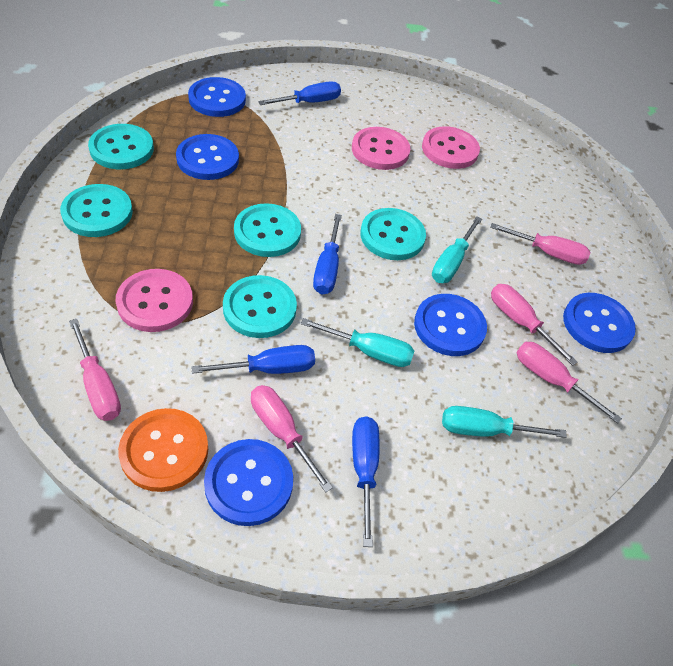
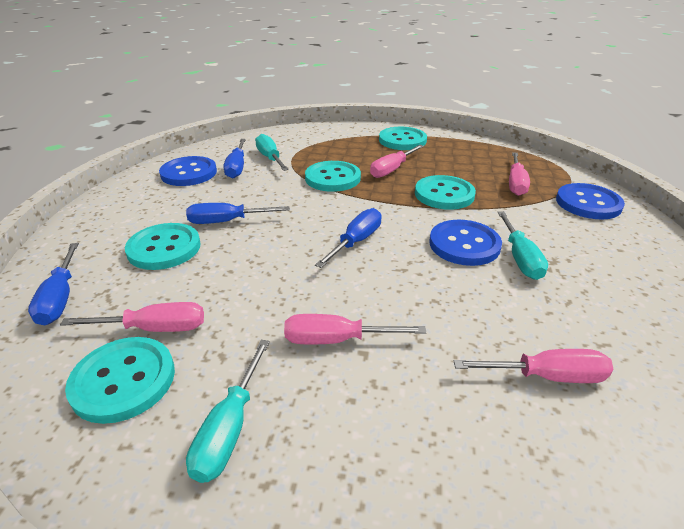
blue button: [176,134,239,180] [188,77,246,117] [204,439,293,526] [414,294,487,356] [563,293,636,353] = 5 -> [159,156,217,186] [429,220,502,266] [556,183,625,219] = 3
orange button: [118,408,208,492] = 1 -> none = 0
pink button: [116,269,193,332] [352,127,410,170] [422,126,480,169] = 3 -> none = 0

